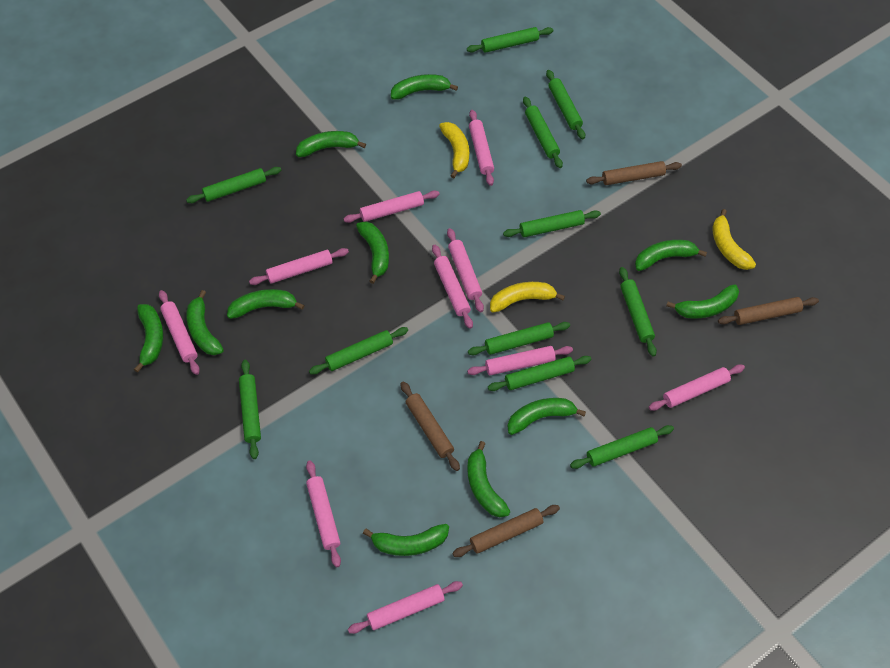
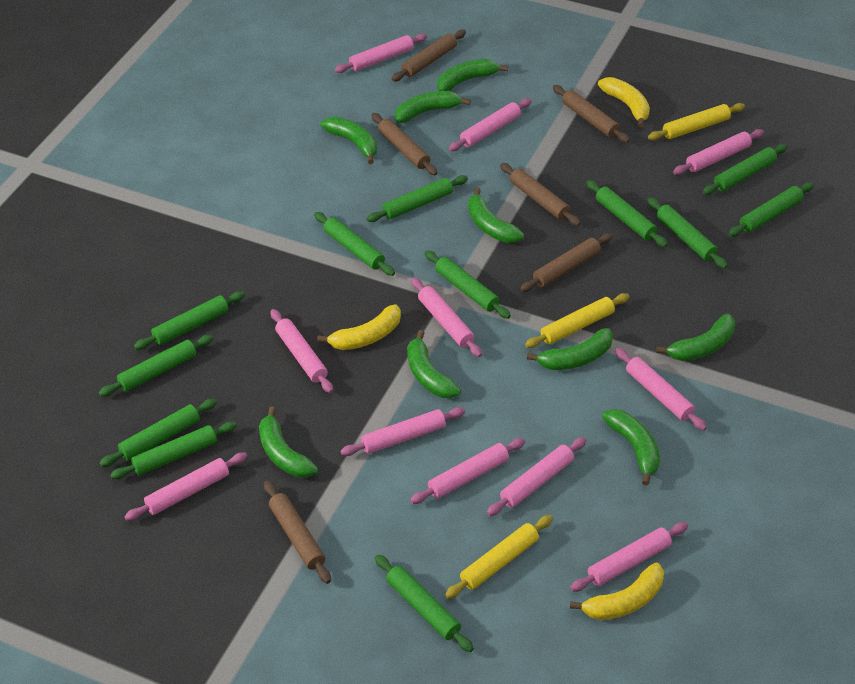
brown rolling pin: [400,381,460,471] [452,505,560,557] [586,161,682,185] [718,297,819,325] = 4 -> [264,481,331,584] [371,113,437,175] [392,30,466,81] [500,163,581,226] [520,233,613,292] [553,85,630,143] = 6
green banana: [134,304,163,373] [187,290,224,355] [227,289,305,319] [296,131,366,157] [356,221,389,284] [363,524,449,556] [391,74,458,100] [467,441,510,517] [508,398,586,435] [635,240,707,271] [666,284,739,319] = 11 -> [259,407,318,477] [321,117,377,164] [395,91,471,123] [407,330,461,398] [437,59,508,91] [468,187,524,243] [527,328,613,370] [602,409,660,485] [656,314,735,361] = 9
green rolling pin: [186,167,281,203] [239,360,261,459] [309,327,408,375] [467,27,553,53] [468,322,570,355] [488,356,591,391] [503,210,601,237] [523,97,563,168] [546,70,585,139] [570,425,674,469] [619,267,657,357] = 11 -> [99,335,213,397] [100,399,217,467] [110,422,237,479] [134,291,245,350] [314,212,395,276] [366,175,468,222] [375,555,474,652] [425,251,511,319] [586,180,668,247] [648,197,728,269] [702,144,788,195] [728,182,814,237] = 12
pink rolling pin: [159,290,200,375] [249,248,349,285] [306,461,341,568] [343,190,440,223] [348,581,463,634] [432,245,473,329] [447,228,484,312] [467,346,573,375] [469,110,494,186] [649,364,745,411] = 10 -> [124,453,247,521] [271,309,333,393] [335,33,427,73] [340,407,465,456] [410,438,525,504] [411,278,482,357] [449,98,531,151] [487,437,586,516] [570,522,688,592] [615,348,707,431] [673,129,764,175] = 11
yellow rolling pin: none = 0 -> [445,515,553,599] [525,293,629,348] [648,103,745,140] = 3

